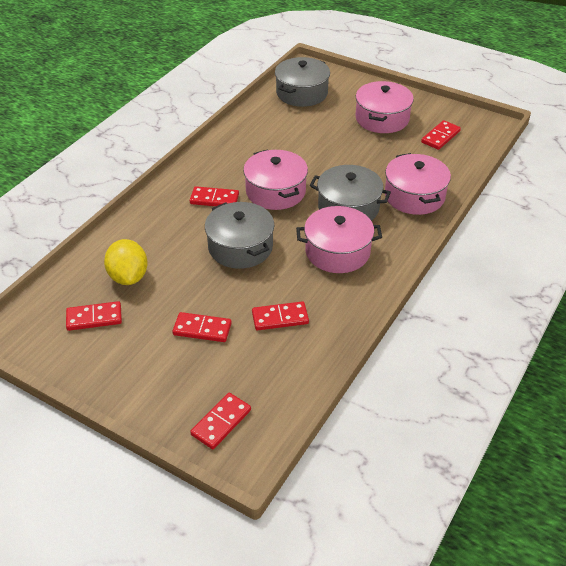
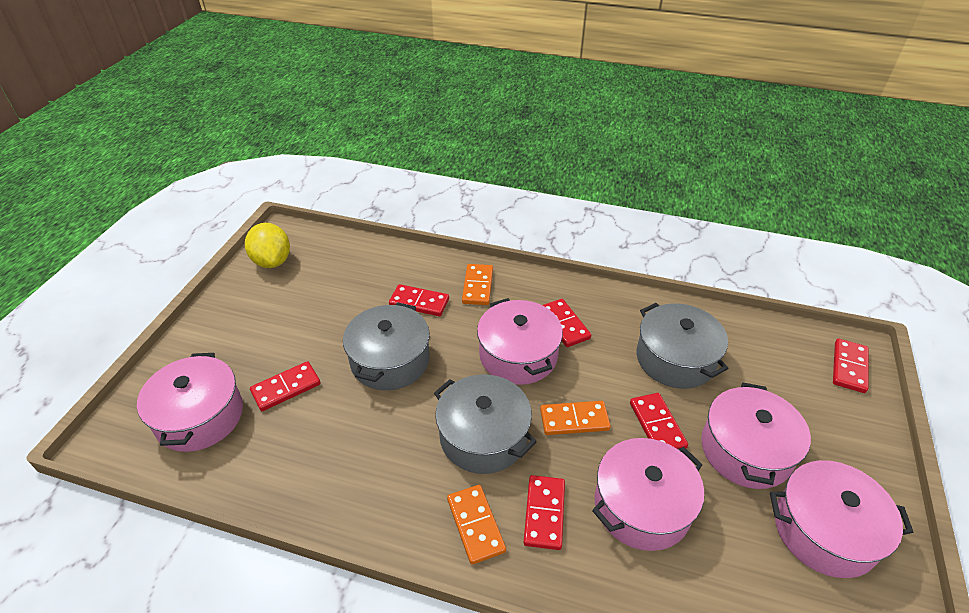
orange domino: none = 0 -> [447,485,506,565] [462,264,493,305] [540,401,611,435] = 3
pink pot: [243,149,308,210] [296,206,382,273] [356,81,414,133] [385,153,451,215] = 4 -> [137,353,243,452] [477,298,563,385] [592,438,704,551] [701,383,811,489] [770,460,913,578] = 5

